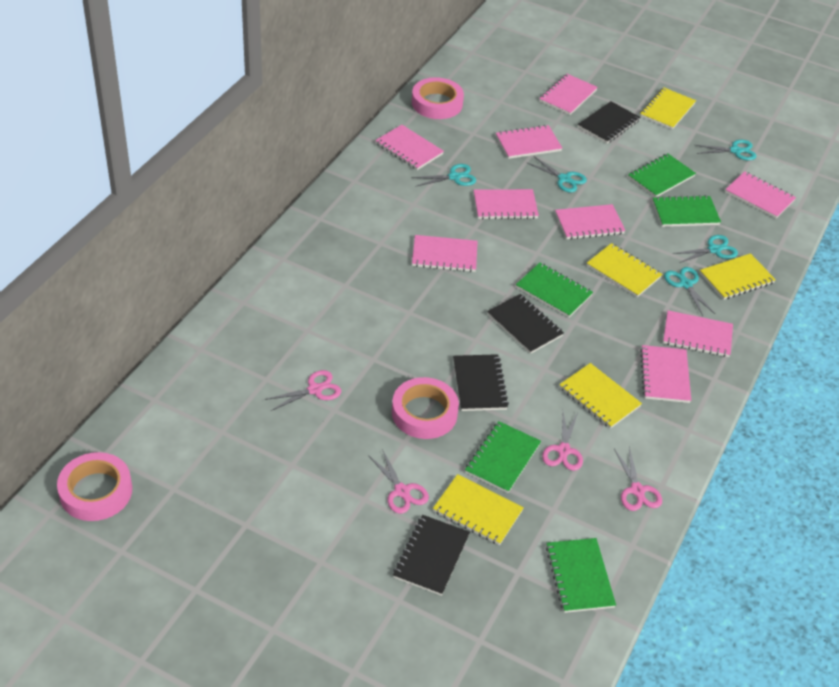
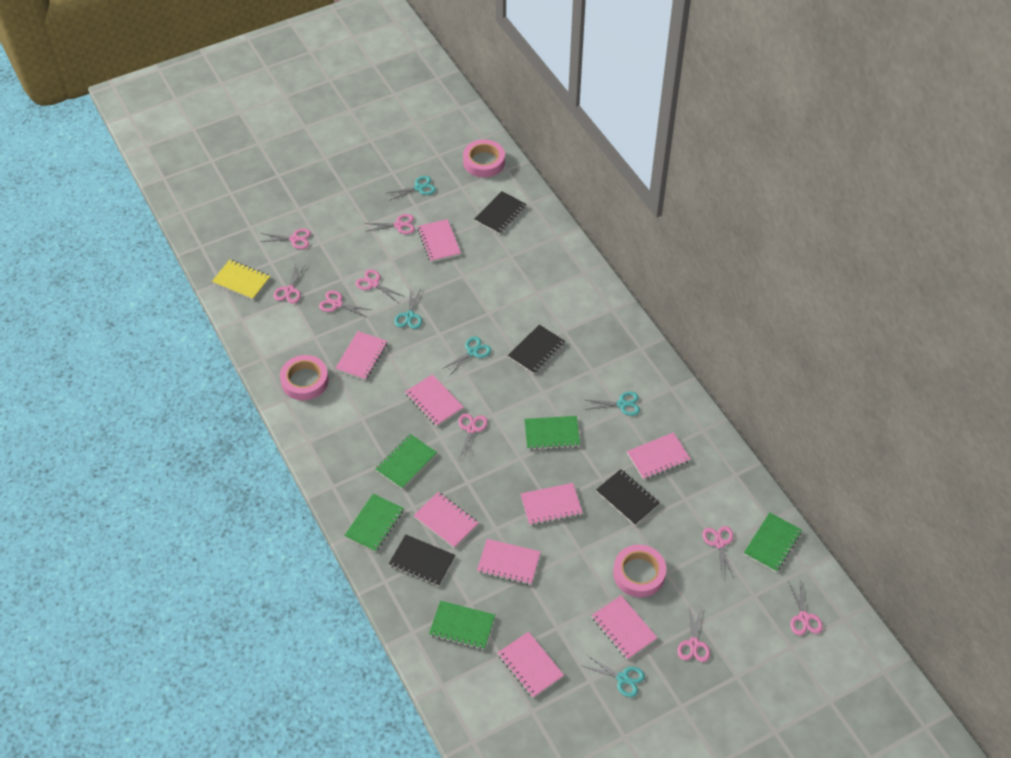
pink scissors: [264,370,341,411] [368,449,429,514] [542,412,583,471] [614,447,662,511] = 4 -> [259,229,311,249] [274,264,306,304] [319,290,371,318] [356,270,405,302] [364,214,415,234] [458,413,488,458] [677,606,710,662] [702,526,734,578] [788,579,823,635] = 9
yellow notebook: [433,474,524,545] [559,363,642,429] [587,243,662,297] [640,87,696,130] [700,253,776,300] = 5 -> [212,260,270,300] = 1

